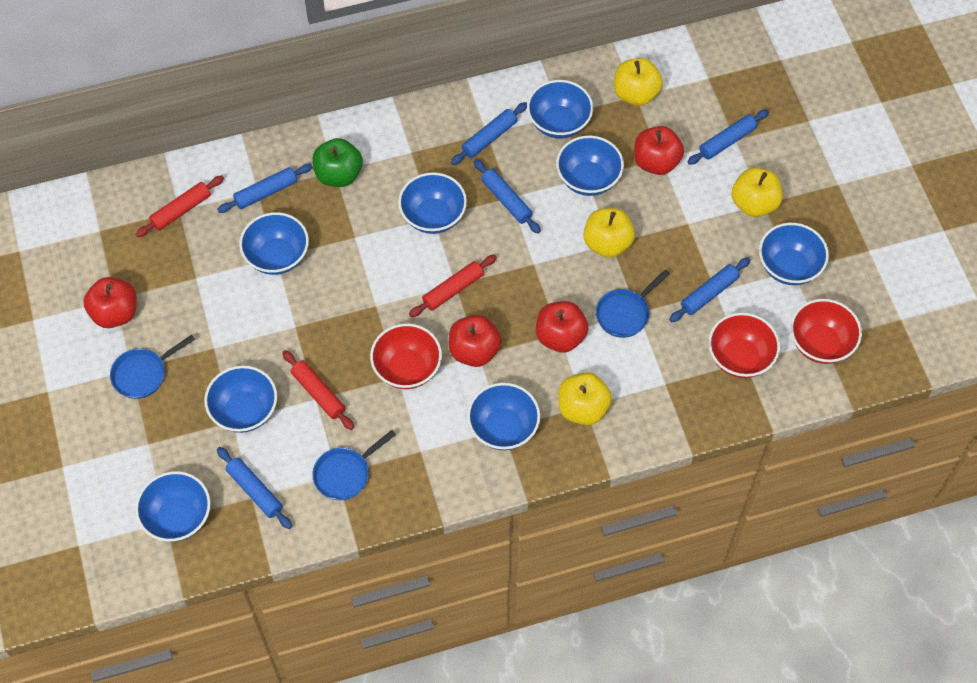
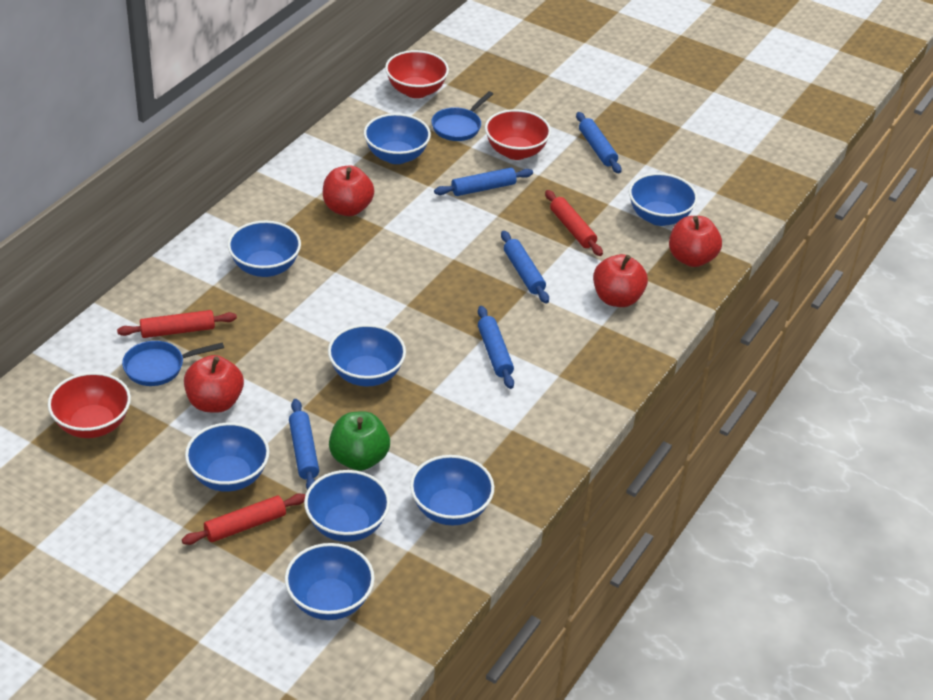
blue pan: [110,335,195,399] [312,430,396,500] [596,270,670,338] = 3 -> [122,341,224,386] [431,91,493,141] = 2
blue rolling pin: [217,164,313,213] [217,447,292,529] [451,102,527,165] [473,159,541,234] [669,257,751,322] [687,110,769,165] = 6 -> [289,399,319,490] [434,168,533,196] [478,306,514,389] [501,231,549,303] [576,112,621,174] = 5
yellow apple: [558,372,612,425] [583,208,635,258] [614,58,663,106] [731,168,782,217] = 4 -> none = 0

